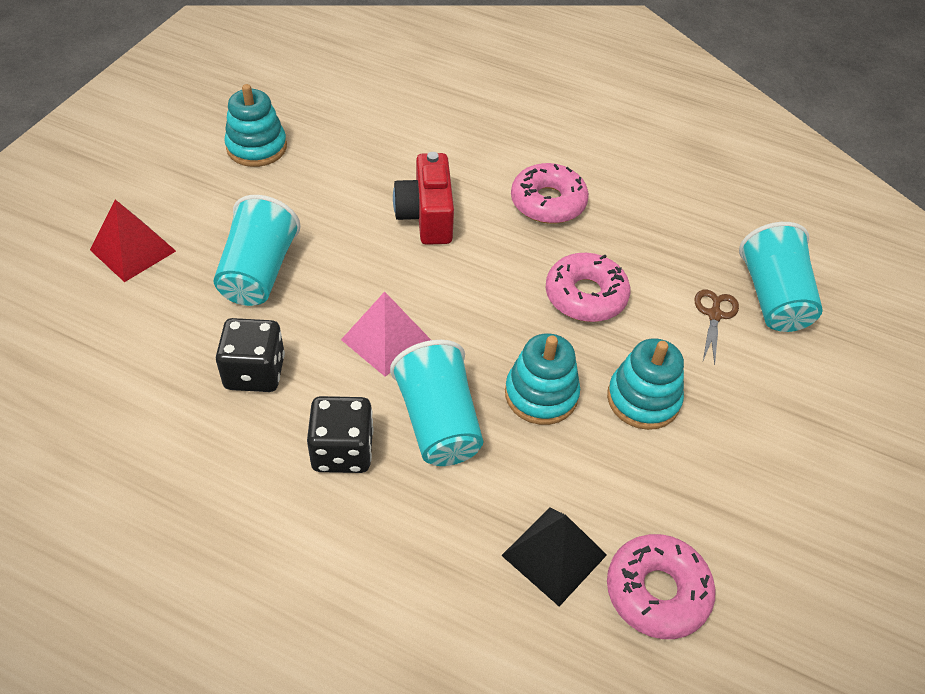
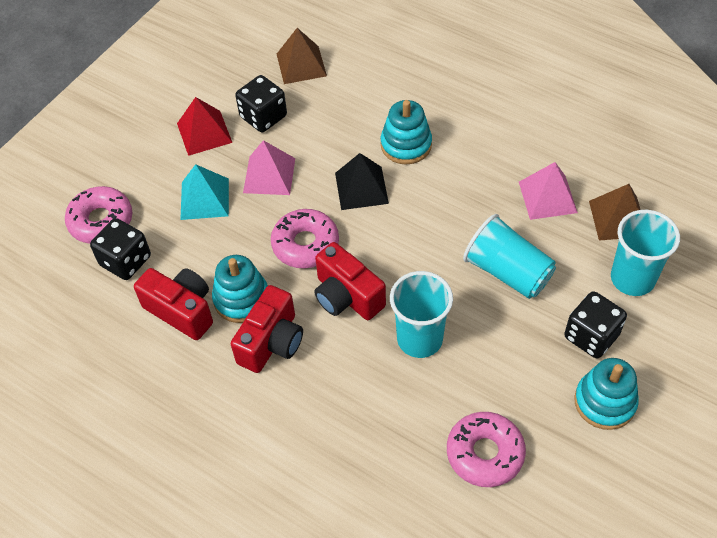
black dice: [216,318,285,392] [307,396,374,473] = 2 -> [90,218,151,280] [235,75,287,132] [564,291,627,359] = 3
brown pyramid: none = 0 -> [277,28,327,84] [589,184,641,241] = 2
brown scissors: [694,289,739,365] = 1 -> none = 0
pink pyramid: [341,292,431,377] = 1 -> [243,140,295,195] [519,162,578,220] = 2
red camera: [393,152,454,245] = 1 -> [134,268,213,340] [231,285,303,373] [314,242,386,320] = 3
turquoise pyramid: none = 0 -> [180,164,229,220] = 1

